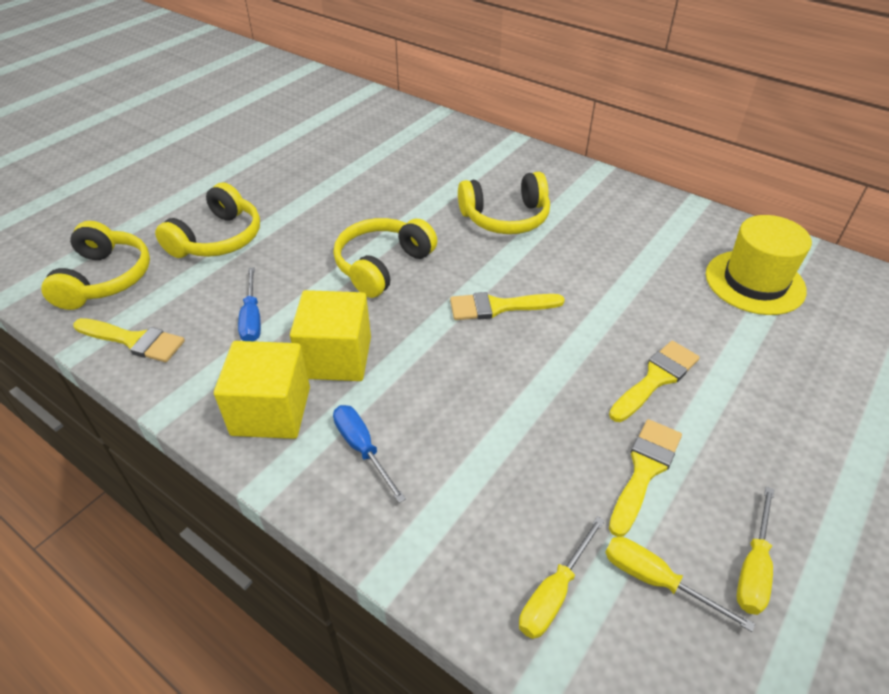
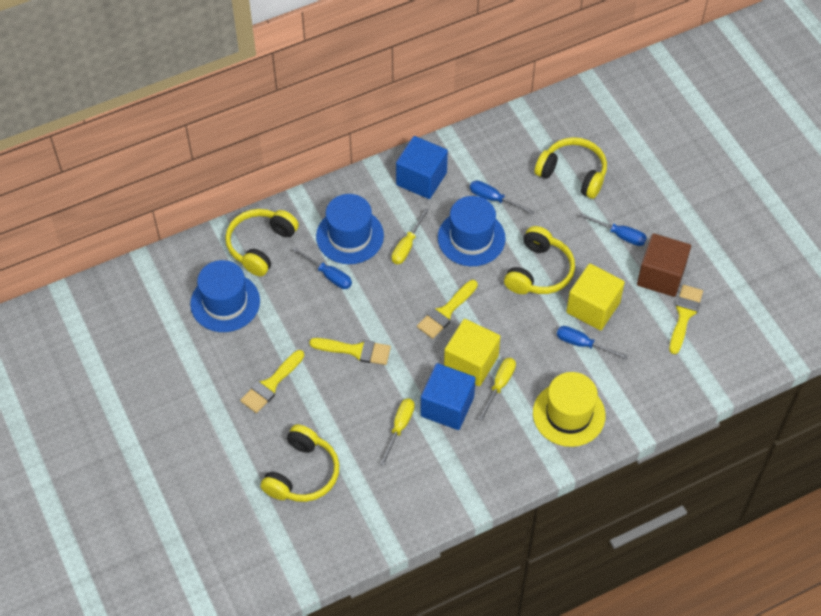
blue cube: none = 0 -> [396,136,448,199] [420,363,476,430] = 2
blue hat: none = 0 -> [190,260,260,332] [316,194,384,264] [438,196,506,266] = 3
blue screwdriver: [238,267,261,341] [333,405,406,503] = 2 -> [292,247,352,289] [470,180,535,215] [557,326,628,359] [579,213,647,246] = 4
brown cube: none = 0 -> [637,233,691,297] = 1

